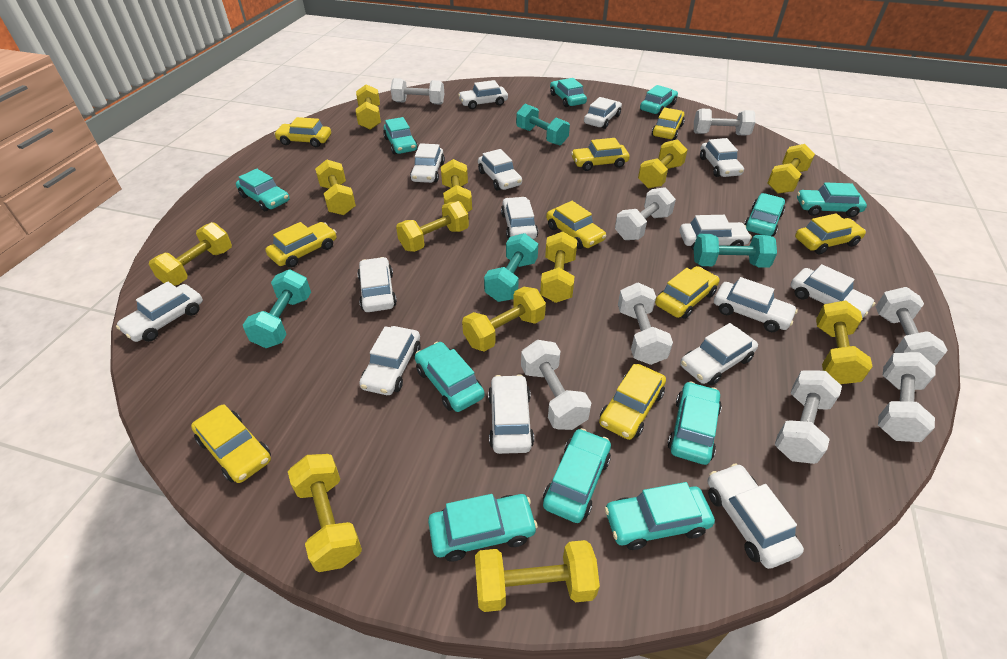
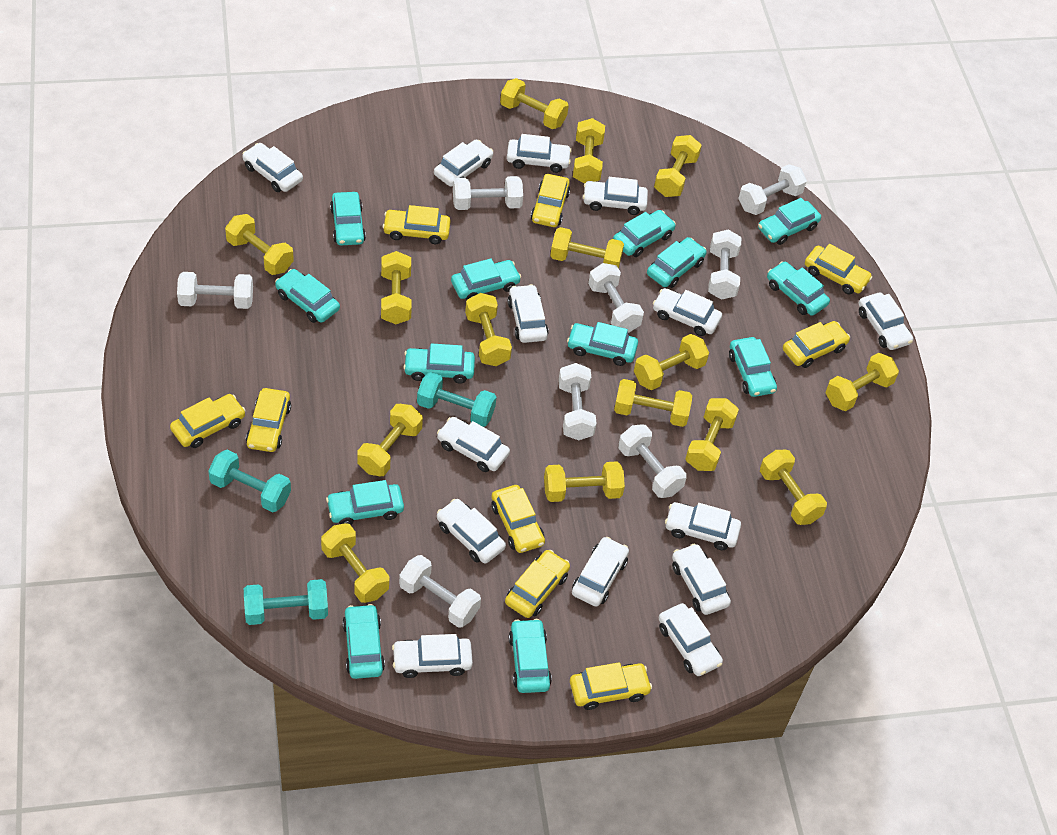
turquoise car: [236,169,290,211] [383,117,418,155] [415,342,485,412] [428,494,538,562] [543,428,611,523] [550,78,587,107] [604,482,715,550] [640,85,678,115] [668,381,722,465] [744,193,785,237] [797,182,867,217] = 11 -> [275,269,340,323] [326,480,404,525] [330,192,366,245] [342,604,385,679] [403,343,475,384] [451,258,521,300] [509,619,552,693] [567,322,638,366] [613,210,676,257] [647,237,707,288] [729,337,777,397] [758,198,821,245] [767,261,830,316] = 13
turquoise dumbbell: [243,269,311,348] [484,233,538,302] [516,104,570,145] [694,234,777,268] = 4 -> [208,450,291,512] [244,579,328,625] [417,372,497,427] = 3
white car: [116,282,203,342] [357,257,397,312] [359,326,421,395] [410,143,445,183] [458,80,508,109] [478,149,522,191] [488,374,534,454] [501,197,538,239] [584,97,622,129] [680,215,752,250] [680,323,758,385] [700,138,744,177] [708,463,804,569] [714,277,798,332] [791,264,875,318] = 15 -> [242,143,303,192] [392,634,473,678] [434,140,493,187] [437,417,510,472] [437,499,506,564] [507,134,572,173] [508,284,549,343] [572,537,629,607] [583,177,648,215] [653,288,722,336] [659,603,723,676] [665,502,741,550] [672,543,731,615] [859,292,913,350] = 14
yellow dumbbell: [149,222,232,286] [288,454,362,572] [315,160,356,215] [356,84,381,130] [396,201,469,252] [441,159,472,212] [462,287,546,352] [475,540,600,612] [540,232,577,303] [638,139,688,188] [768,144,815,194] [816,301,873,384] = 12 -> [225,214,294,275] [321,523,389,603] [357,404,423,476] [381,251,412,324] [465,293,512,366] [500,78,569,129] [544,461,625,502] [550,227,624,269] [573,118,605,183] [614,379,692,427] [634,334,709,390] [654,135,702,197] [685,398,739,471] [760,450,827,525] [826,353,899,411] = 15

